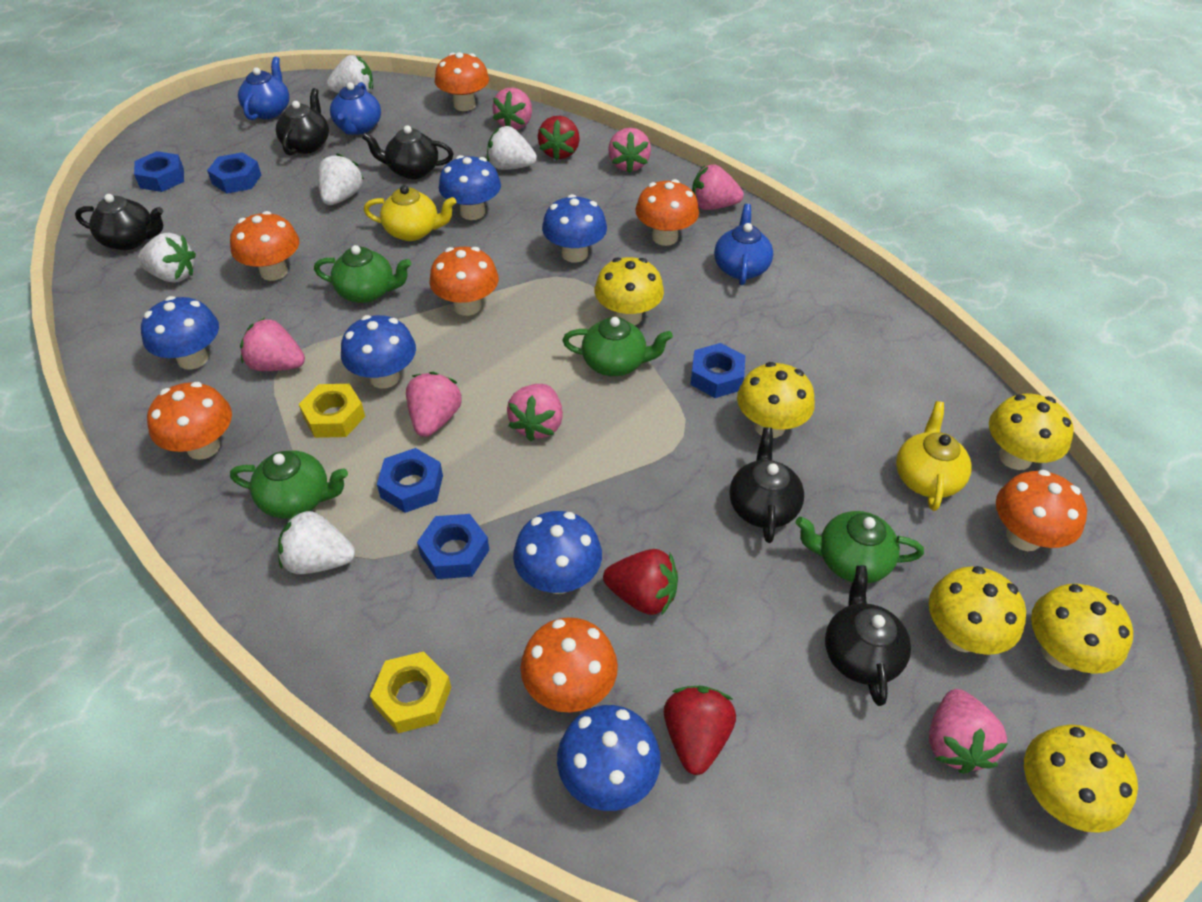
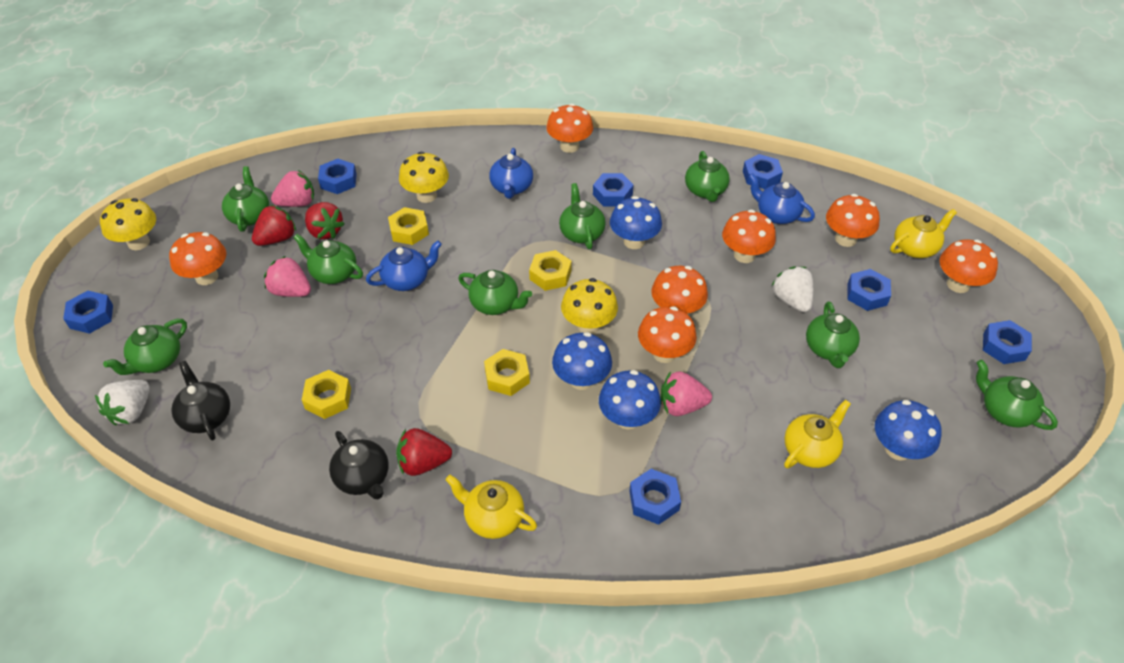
black teapot: [75,194,163,250] [276,88,329,156] [362,125,454,179] [729,427,804,543] [825,566,911,706] = 5 -> [172,361,230,440] [329,431,389,499] = 2
blue mushroom: [141,296,219,370] [341,315,416,388] [439,155,501,220] [513,511,602,594] [542,194,607,263] [557,705,661,811] = 6 -> [552,332,612,390] [599,370,661,429] [610,196,662,249] [875,400,942,461] = 4
blue nut: [134,151,184,192] [207,152,261,193] [377,448,443,513] [417,514,489,579] [690,343,745,398] = 5 -> [63,291,113,334] [318,159,357,194] [593,173,633,207] [629,469,681,525] [743,154,783,189] [848,269,891,311] [983,320,1032,364] = 7
green teapot: [230,450,348,518] [314,245,411,303] [562,317,673,376] [795,511,924,583] = 4 -> [103,319,187,375] [222,166,269,232] [293,234,363,284] [458,270,532,315] [559,183,606,249] [685,151,730,202] [806,302,860,368] [976,360,1058,430] = 8
pink strawberry: [240,318,305,371] [406,372,462,437] [492,88,532,130] [507,384,563,441] [608,128,651,173] [692,164,744,210] [929,689,1008,774] = 7 -> [264,256,311,297] [271,170,314,207] [661,371,712,416] = 3
white strawberry: [137,233,196,283] [278,510,355,574] [318,153,364,205] [327,55,373,93] [487,126,537,170] = 5 -> [95,380,150,426] [771,266,814,312] = 2
yellow mushroom: [595,257,664,325] [737,362,815,438] [929,566,1026,655] [989,394,1074,470] [1024,725,1138,833] [1031,584,1133,674] = 6 -> [100,198,156,250] [399,152,449,203] [561,278,618,334] = 3
yellow nut: [299,384,365,438] [370,651,451,733] = 2 -> [302,370,351,419] [388,207,429,245] [484,349,530,396] [529,250,572,291] = 4
yellow teapot: [364,185,456,241] [896,401,972,511] = 2 -> [445,475,537,539] [784,400,851,468] [890,209,957,258] = 3

